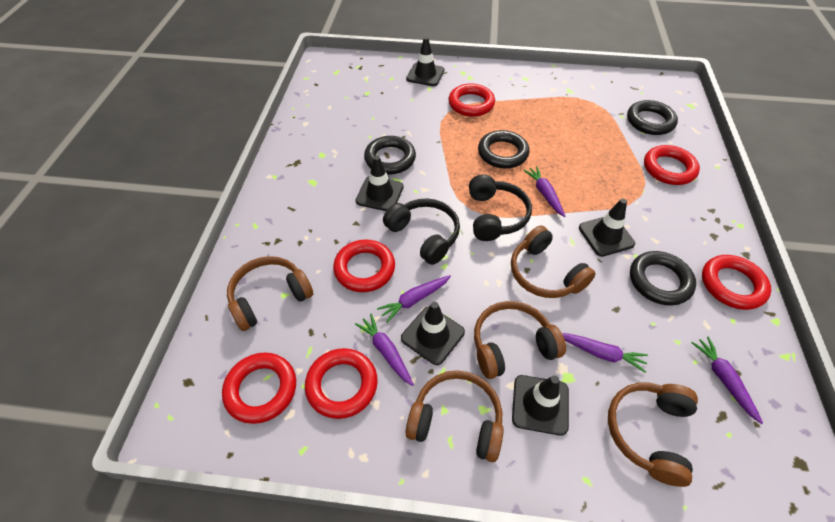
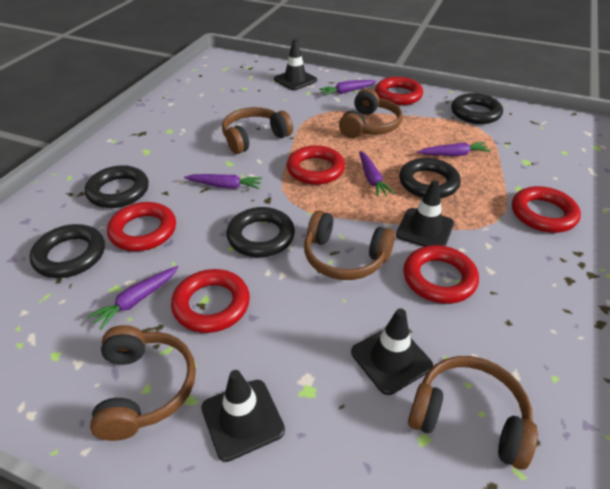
black headphones: [383,198,460,265] [469,174,532,241] = 2 -> none = 0
black ring: [364,136,416,174] [478,130,529,169] [627,100,678,135] [630,251,696,306] = 4 -> [30,224,105,278] [85,165,149,208] [226,207,295,257] [399,158,461,199] [451,93,503,124] = 5
black traffic cone: [356,156,404,211] [401,302,465,365] [406,37,444,86] [512,375,569,436] [579,199,635,257] = 5 -> [201,370,285,462] [274,39,317,90] [351,308,433,395] [396,180,454,247] = 4

